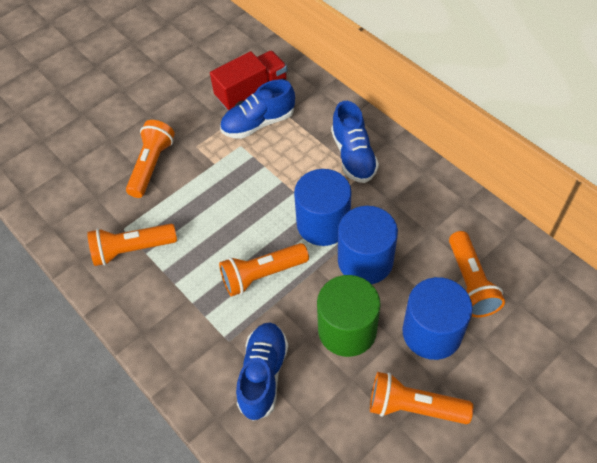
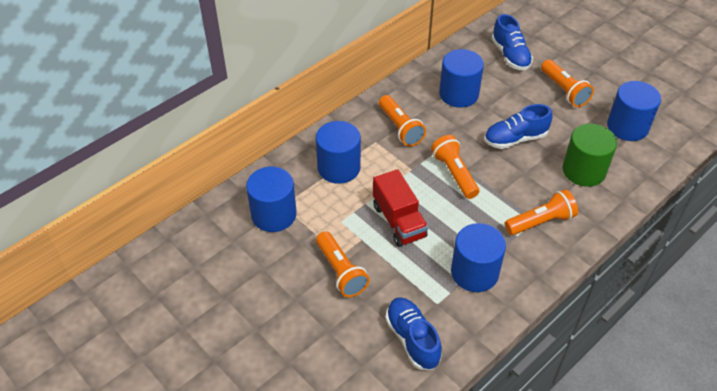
blue cylinder: [294,169,352,246] [338,206,398,284] [403,277,473,360] = 3 -> [246,167,297,232] [316,121,361,184] [439,49,484,108] [451,223,506,292] [607,81,661,141] = 5

